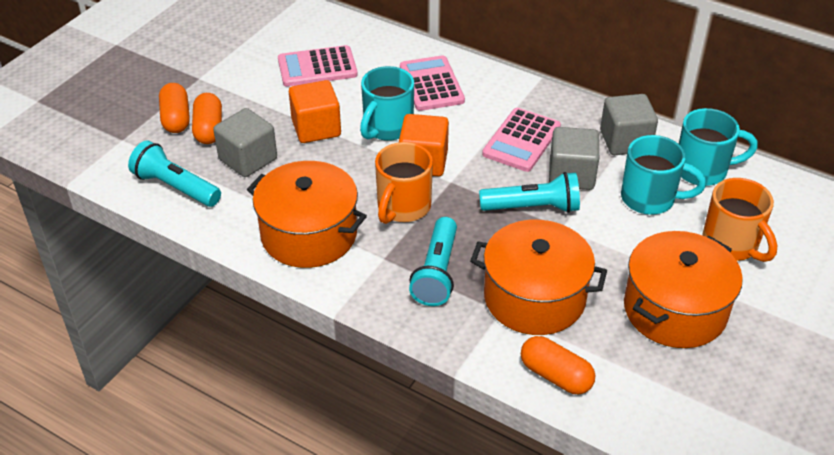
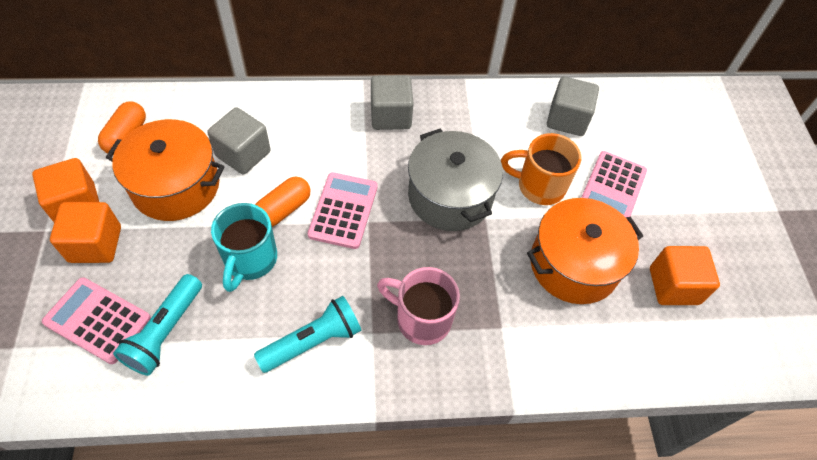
grey pot: none = 0 -> [408,129,503,231] = 1
orange capsule: [159,83,190,133] [192,93,222,144] [521,336,595,394] = 3 -> [98,102,146,155] [255,177,310,227] = 2
orange cube: [289,80,341,143] [399,114,449,176] = 2 -> [32,158,99,222] [50,202,121,263] [650,246,720,305] = 3
orange mug: [375,142,433,224] [702,178,777,262] = 2 -> [501,133,581,205] = 1
orange pot: [247,161,367,268] [470,220,607,335] [624,231,743,348] = 3 -> [106,119,225,221] [527,198,643,304] = 2
pink mug: none = 0 -> [377,267,460,345] = 1
turquoise flashlight: [128,140,221,207] [409,217,457,306] [479,172,580,213] = 3 -> [113,274,202,376] [254,296,361,373] = 2
turquoise mug: [360,66,414,141] [621,135,706,215] [679,108,758,186] = 3 -> [211,203,277,292] = 1

